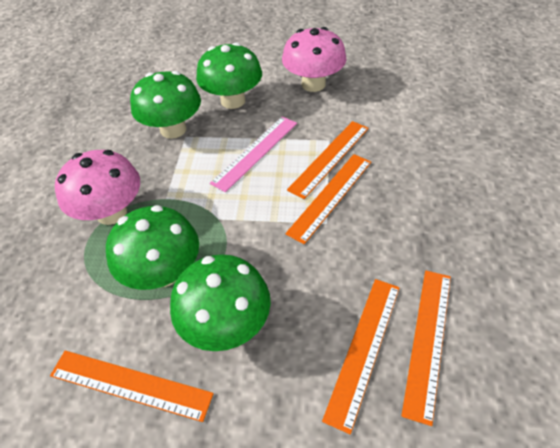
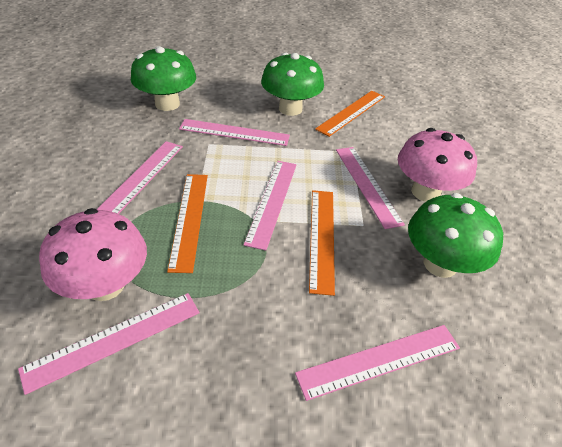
green mushroom: [106,205,199,290] [130,71,201,139] [170,254,271,351] [196,42,262,109] = 4 -> [131,46,196,111] [261,53,324,116] [408,193,503,278] = 3
orange ruler: [50,351,214,422] [285,154,371,244] [287,121,369,199] [322,279,400,434] [401,271,451,426] = 5 -> [167,174,208,273] [309,190,335,296] [315,91,385,137] = 3
pink ruler: [210,116,297,192] = 1 -> [18,293,200,395] [97,141,183,214] [179,119,290,146] [243,161,297,251] [295,325,460,401] [336,147,405,229] = 6

